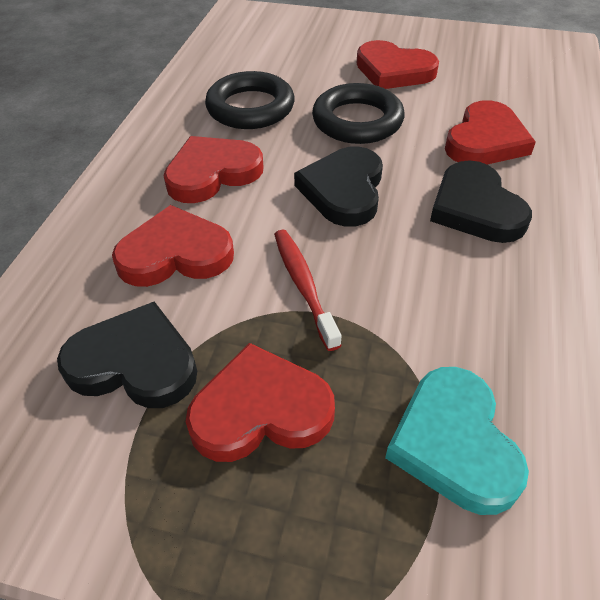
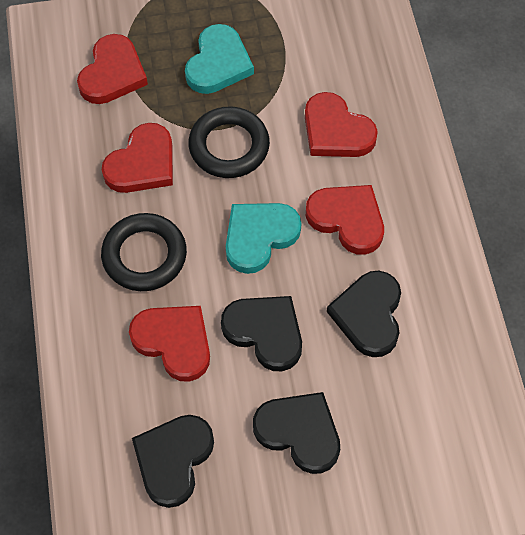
black heart: [57,301,197,408] [294,146,383,227] [430,160,532,243] = 3 -> [132,415,214,508] [221,296,302,371] [253,392,340,474] [327,271,401,357] = 4
red toothbrush: [274,230,342,351] = 1 -> none = 0
turquoise heart: [385,367,529,515] = 1 -> [185,24,254,94] [226,203,302,274] = 2

